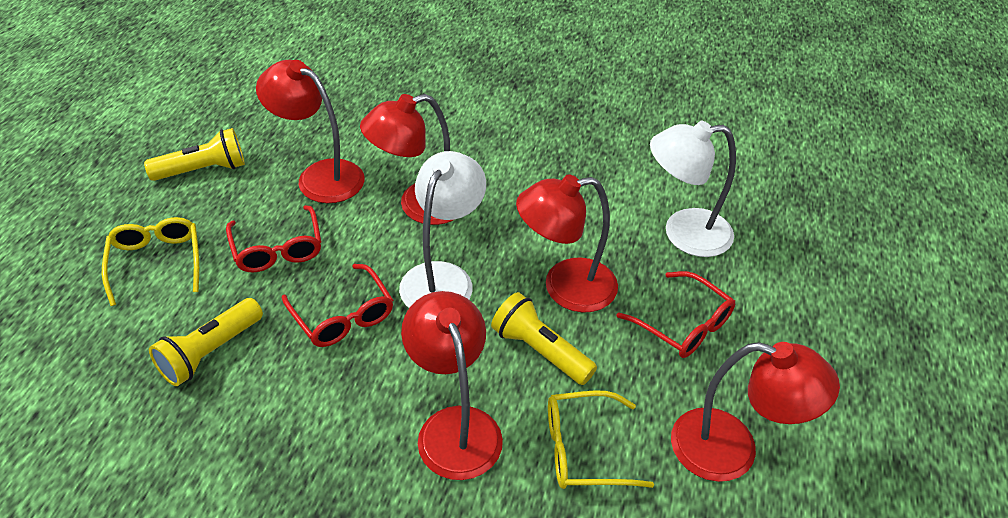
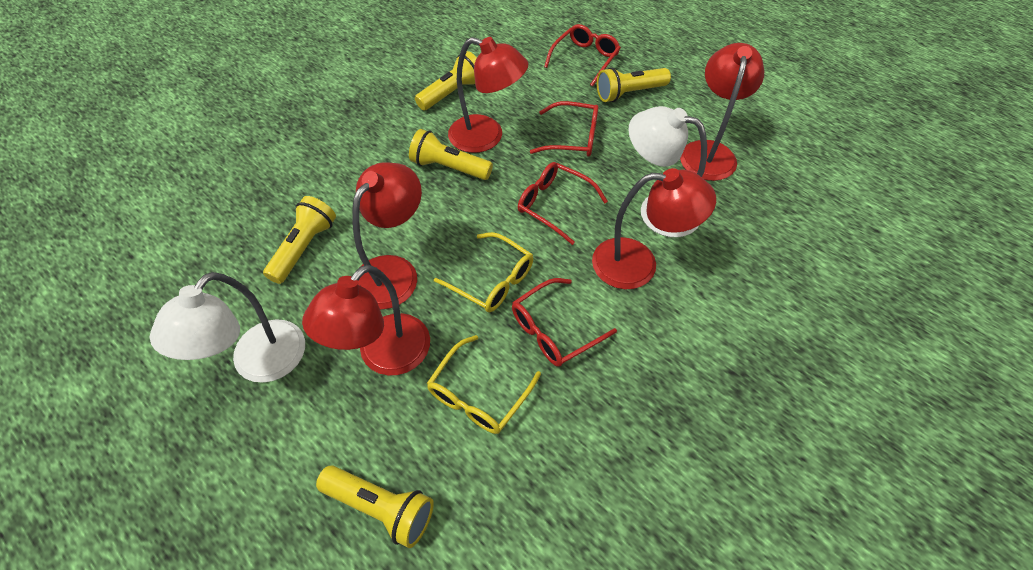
red glasses: [226,205,321,272] [282,264,393,347] [617,271,735,358] = 3 -> [512,278,617,367] [518,162,608,245] [530,101,599,157] [544,24,621,87] = 4
yellow flashlight: [144,128,245,181] [149,298,263,386] [491,292,597,385] = 3 -> [263,196,336,284] [316,465,434,548] [409,129,493,180] [415,51,477,111] [597,67,671,102] = 5

